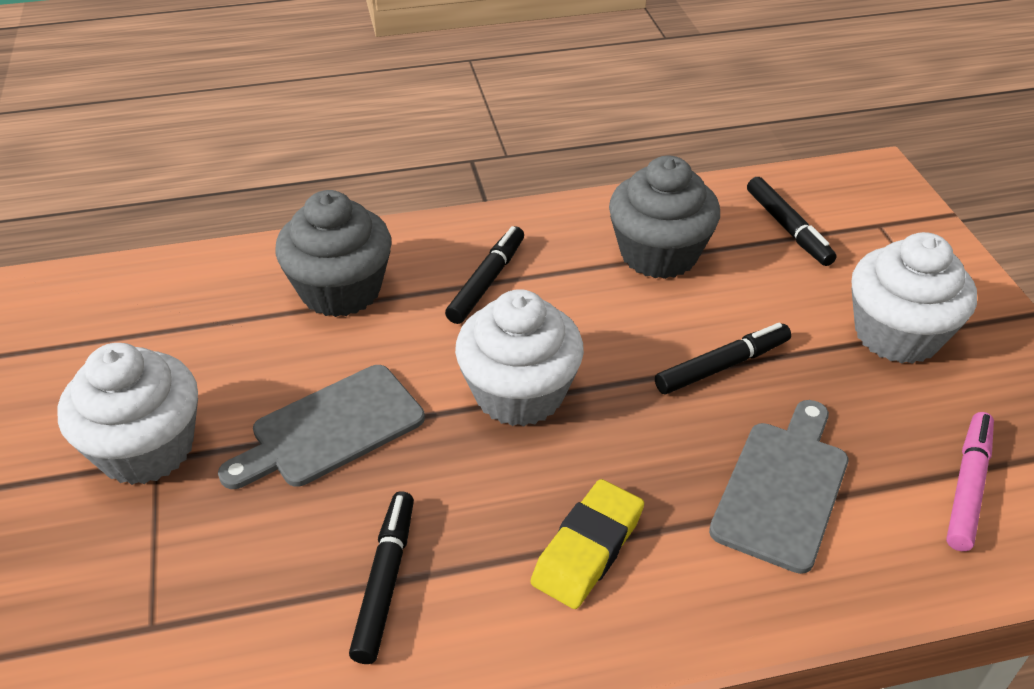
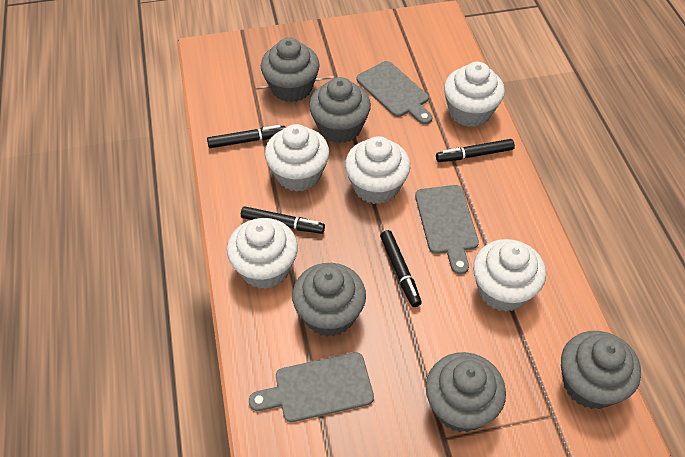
grey cupcake: [275,190,392,317] [609,156,720,279] = 2 -> [261,37,320,102] [292,263,366,337] [309,77,371,143] [426,352,506,432] [561,331,641,409] = 5
grey cutting board: [218,365,425,489] [709,400,849,574] = 2 -> [249,352,374,422] [357,61,432,124] [415,185,479,274] = 3
pink marker: [946,412,994,551] = 1 -> none = 0
white cupcake: [58,343,198,485] [455,289,584,426] [851,232,977,364] = 3 -> [227,218,298,289] [265,124,329,192] [345,136,410,204] [444,62,505,127] [473,239,546,312] = 5
yellow eraser: [530,479,644,609] = 1 -> none = 0

